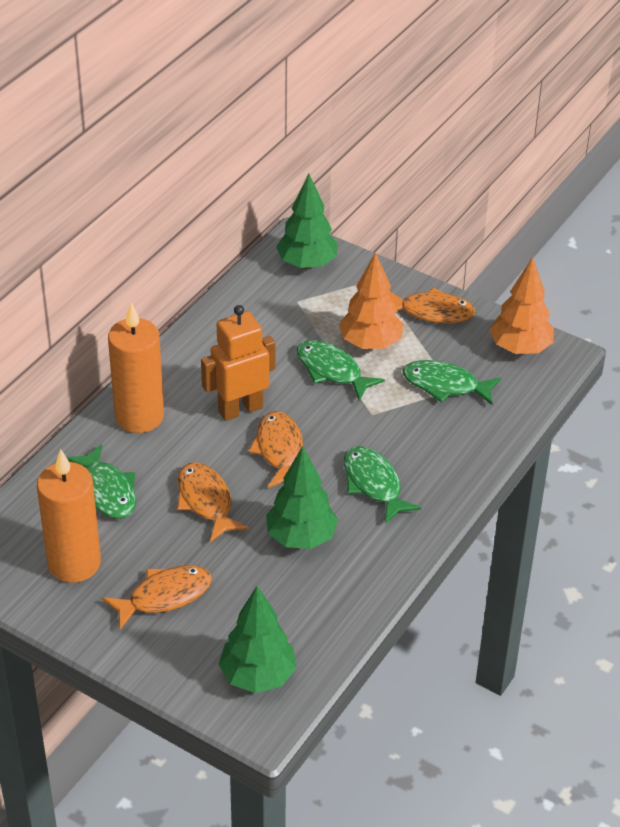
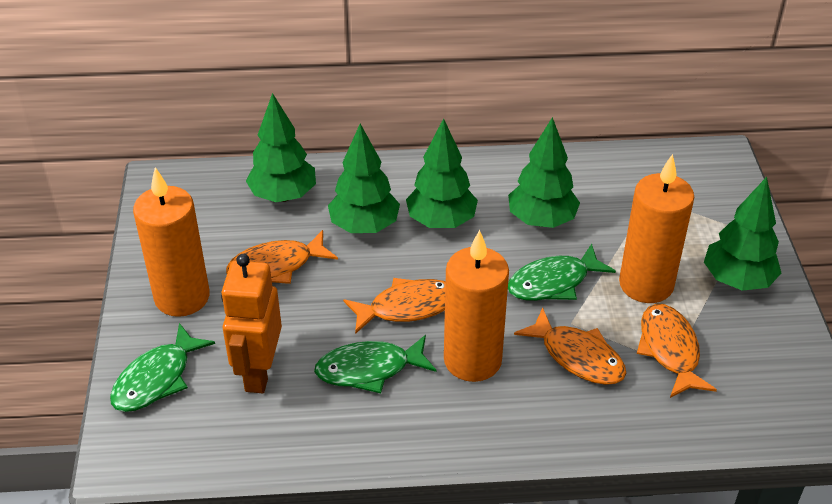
green fish: [66,444,136,519] [297,340,385,401] [344,446,421,524] [403,360,501,405] = 4 -> [110,323,215,412] [314,335,436,393] [508,244,616,301] = 3
green tree: [218,586,296,693] [266,446,338,549] [276,174,337,269] = 3 -> [246,93,316,202] [328,124,400,233] [406,118,478,228] [508,117,580,228] [704,177,781,291] = 5
orange candle: [37,449,101,583] [108,303,164,433] = 2 -> [133,167,210,317] [444,230,509,382] [619,154,694,303] = 3
orange tree: [339,252,403,349] [489,257,554,354] = 2 -> none = 0

